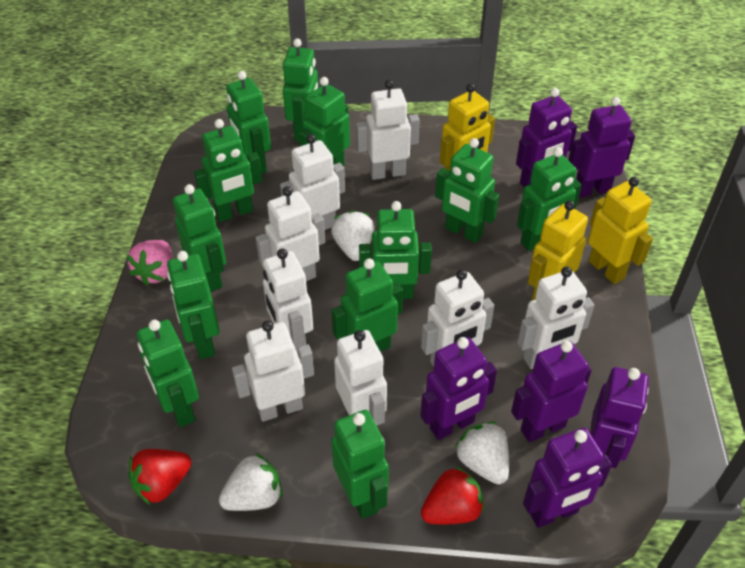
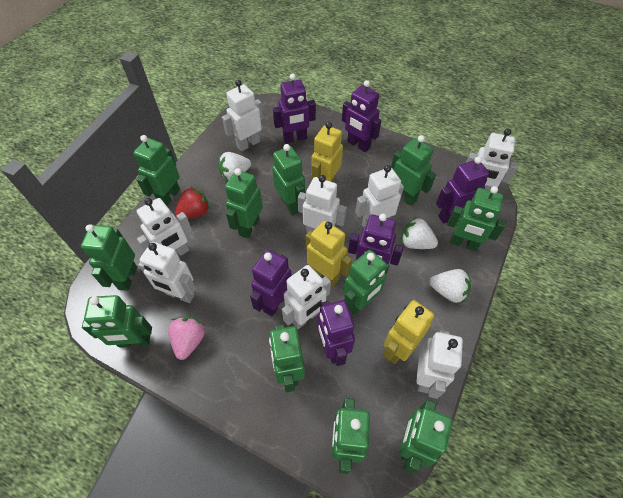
green robot: [137,319,199,427] [167,251,220,359] [173,184,226,292] [194,119,263,222] [226,71,271,174] [283,38,318,142] [299,77,350,165] [331,258,403,352] [331,410,389,519] [359,201,432,299] [435,138,500,243] [517,147,582,251] = 12 -> [81,224,137,291] [82,295,152,347] [133,135,180,206] [225,168,263,238] [269,324,305,392] [272,144,305,215] [332,398,370,474] [343,250,389,315] [391,135,436,206] [399,400,453,474] [447,186,506,251] = 11
red strawberry: [128,449,192,505] [421,466,485,524] = 2 -> [175,187,210,219] = 1

